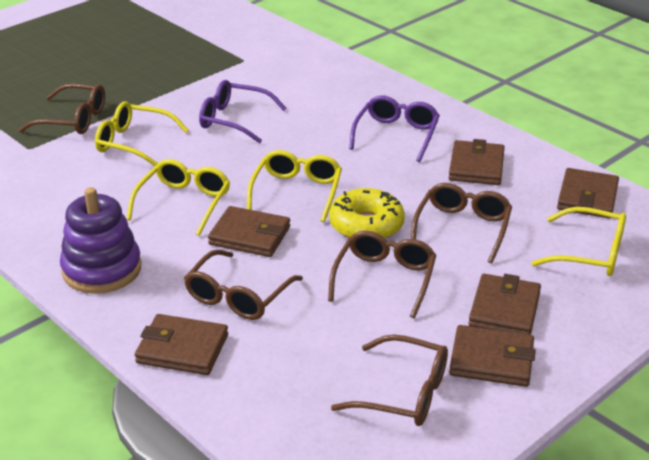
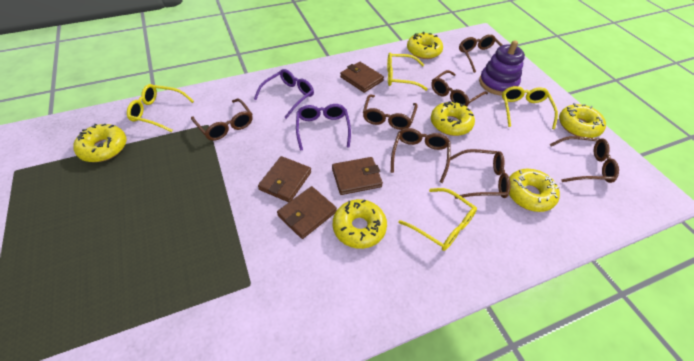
brown glasses: [18,84,105,134] [184,249,303,320] [328,231,436,318] [331,335,448,426] [411,183,512,263] = 5 -> [191,98,253,141] [363,94,418,130] [391,128,451,183] [431,70,488,107] [450,149,511,199] [459,34,502,73] [550,136,619,183] = 7
brown wallet: [135,314,228,375] [208,206,290,257] [449,139,505,185] [449,325,536,387] [468,274,541,335] [557,168,619,218] = 6 -> [258,156,311,202] [277,186,337,239] [332,157,383,195] [340,62,384,93] = 4
yellow donut: [329,188,405,238] = 1 -> [73,124,127,162] [333,199,387,249] [407,32,443,59] [431,101,475,136] [509,169,560,212] [559,103,606,138] = 6

